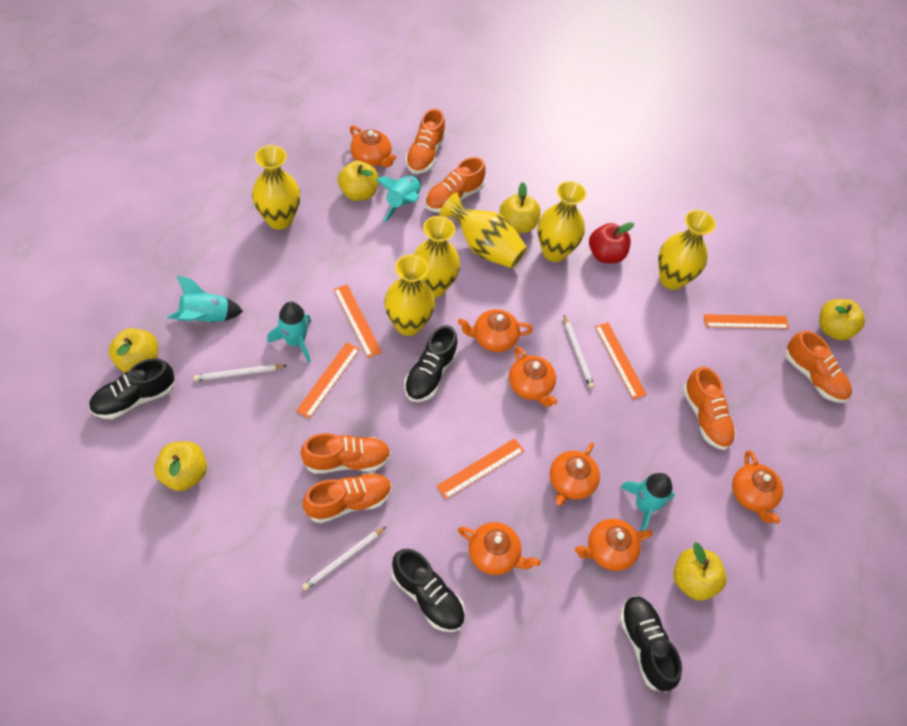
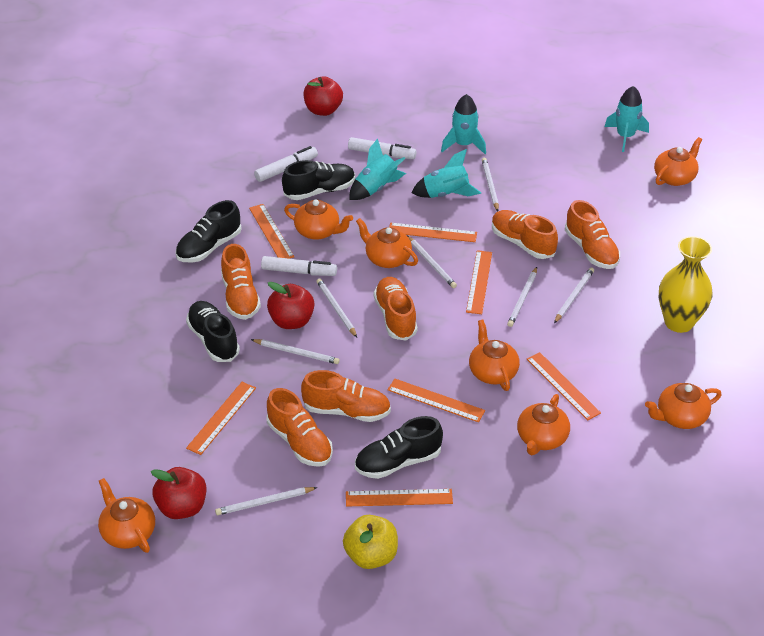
orange ruler: [296,342,360,419] [334,285,382,358] [437,438,524,499] [595,322,647,399] [704,314,789,329] = 5 -> [186,382,256,455] [249,204,295,259] [346,489,453,507] [387,379,485,422] [389,223,477,242] [466,250,492,314] [527,352,601,420] = 7
red apple: [589,222,634,263] = 1 -> [151,467,206,519] [267,282,315,329] [304,76,343,116] = 3
white marker: none = 0 -> [254,146,318,182] [261,256,337,276] [348,137,416,159] = 3
white pencil: [194,364,287,381] [302,527,386,590] [564,315,594,388] = 3 -> [215,487,318,515] [251,339,340,364] [316,278,357,337] [407,236,457,288] [482,158,499,211] [507,267,537,327] [554,267,594,323] = 7
yellow apple: [109,328,158,373] [154,441,207,491] [338,161,379,201] [500,182,541,233] [673,542,726,601] [819,299,865,340] = 6 -> [343,515,398,569] = 1
yellow vase: [252,145,300,230] [384,254,435,336] [413,216,460,298] [440,192,527,268] [537,181,587,262] [658,210,716,290] = 6 -> [659,236,712,333] = 1

